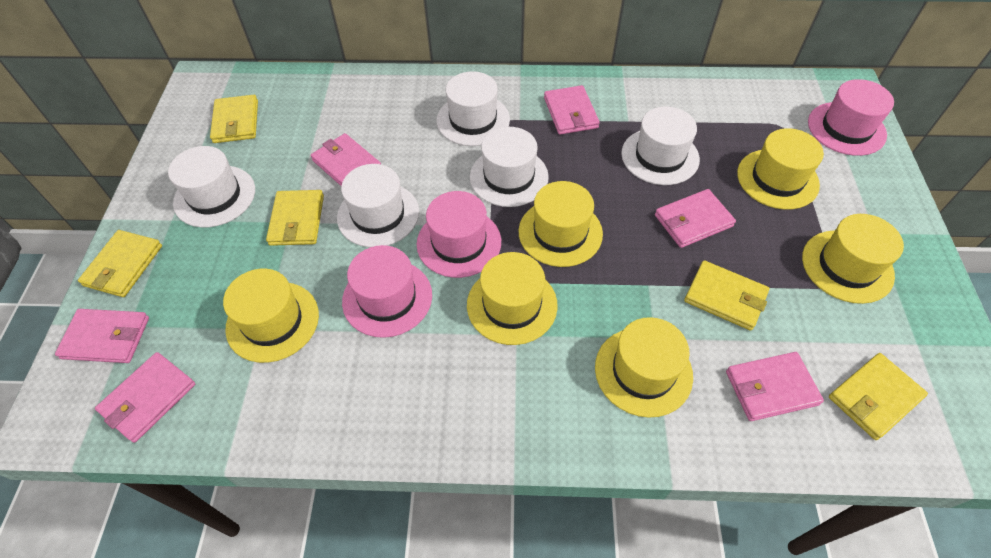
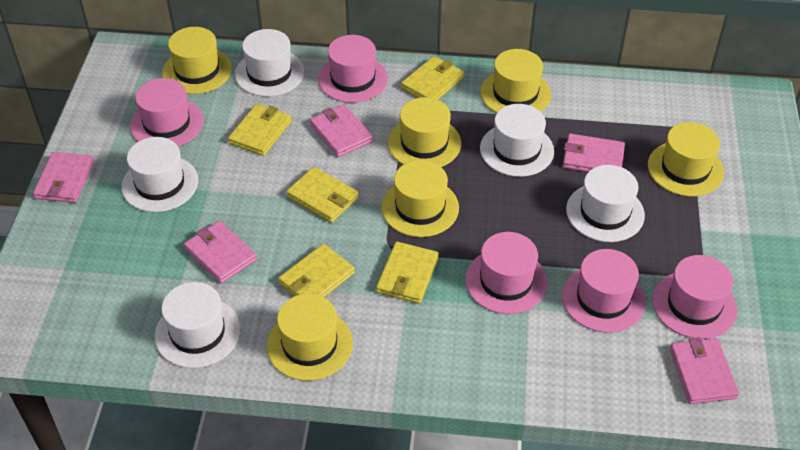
pink hat: [342,245,432,338] [417,191,501,278] [808,79,894,156] = 3 -> [130,78,203,147] [318,35,388,103] [465,232,548,314] [562,249,646,333] [652,255,737,339] = 5
pink wallet: [55,309,149,363] [95,352,195,443] [311,133,381,186] [544,85,600,135] [655,189,736,248] [726,352,824,421] = 6 -> [33,152,94,203] [184,221,257,284] [310,104,373,157] [563,134,625,172] [670,337,739,404] = 5

